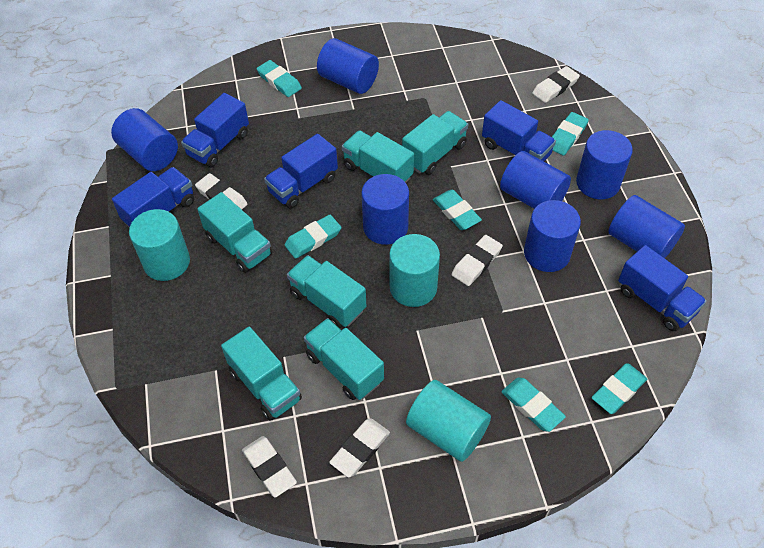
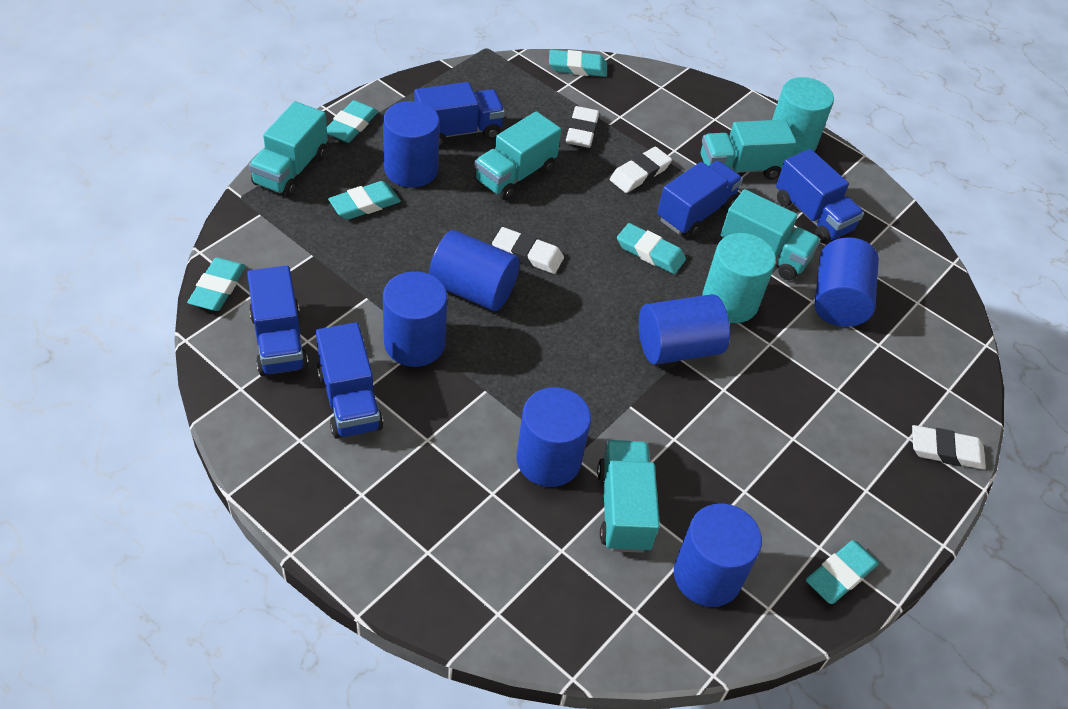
turquoise cylinder: [129,209,190,281] [389,234,440,307] [406,380,491,462] = 3 -> [702,233,776,323] [772,77,834,156] = 2
turquoise truck: [197,192,272,273] [221,327,302,421] [287,255,366,328] [304,318,384,400] [342,131,414,183] [402,111,468,175] = 6 -> [249,101,328,197] [474,111,561,200] [597,440,660,553] [701,120,797,180] [721,189,821,280] = 5
white eraser: [195,173,247,209] [242,436,297,498] [329,418,390,478] [452,235,503,286] [532,66,580,103] = 5 -> [492,227,564,274] [566,106,599,148] [610,147,672,193] [912,425,986,470] = 4

